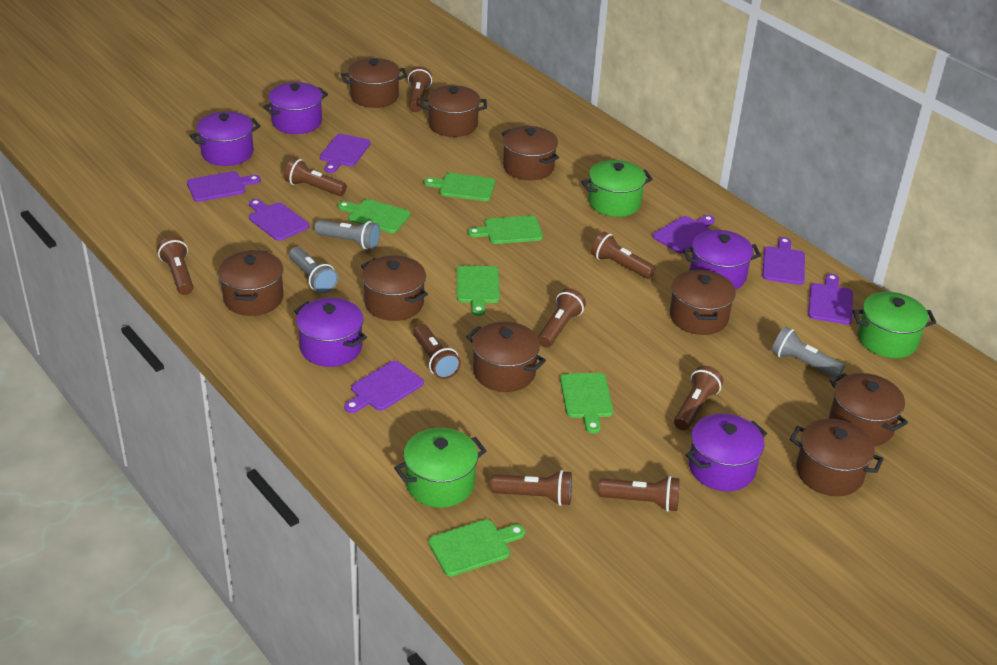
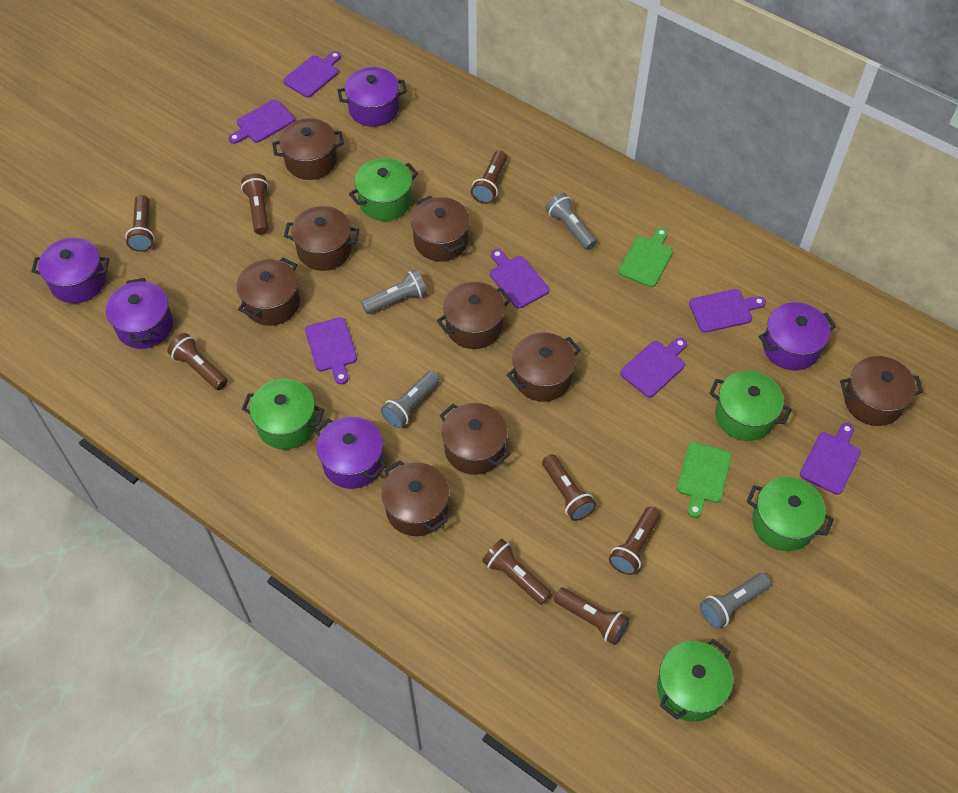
brown flashlight: [158,236,193,295] [284,158,347,196] [408,66,432,112] [413,324,461,379] [491,470,572,506] [538,288,586,348] [591,232,656,279] [598,476,680,512] [674,366,723,431] = 9 -> [125,195,154,252] [167,333,228,390] [241,173,268,235] [471,151,507,204] [482,539,552,605] [542,454,596,521] [554,588,630,645] [609,507,661,575] = 8
green cutting board: [338,199,410,233] [424,173,495,201] [428,519,525,576] [457,266,500,316] [468,215,543,244] [560,373,613,434] = 6 -> [618,228,673,287] [677,442,732,518] = 2
green pot: [394,428,486,508] [581,160,653,217] [853,292,936,358] = 3 -> [242,379,324,450] [349,158,418,221] [657,639,733,722] [709,371,792,441] [747,477,834,551] = 5
grey flashlight: [289,247,338,294] [314,220,380,250] [772,327,845,378] = 3 -> [361,269,428,314] [381,371,440,428] [545,193,597,250] [700,573,771,629] = 4

